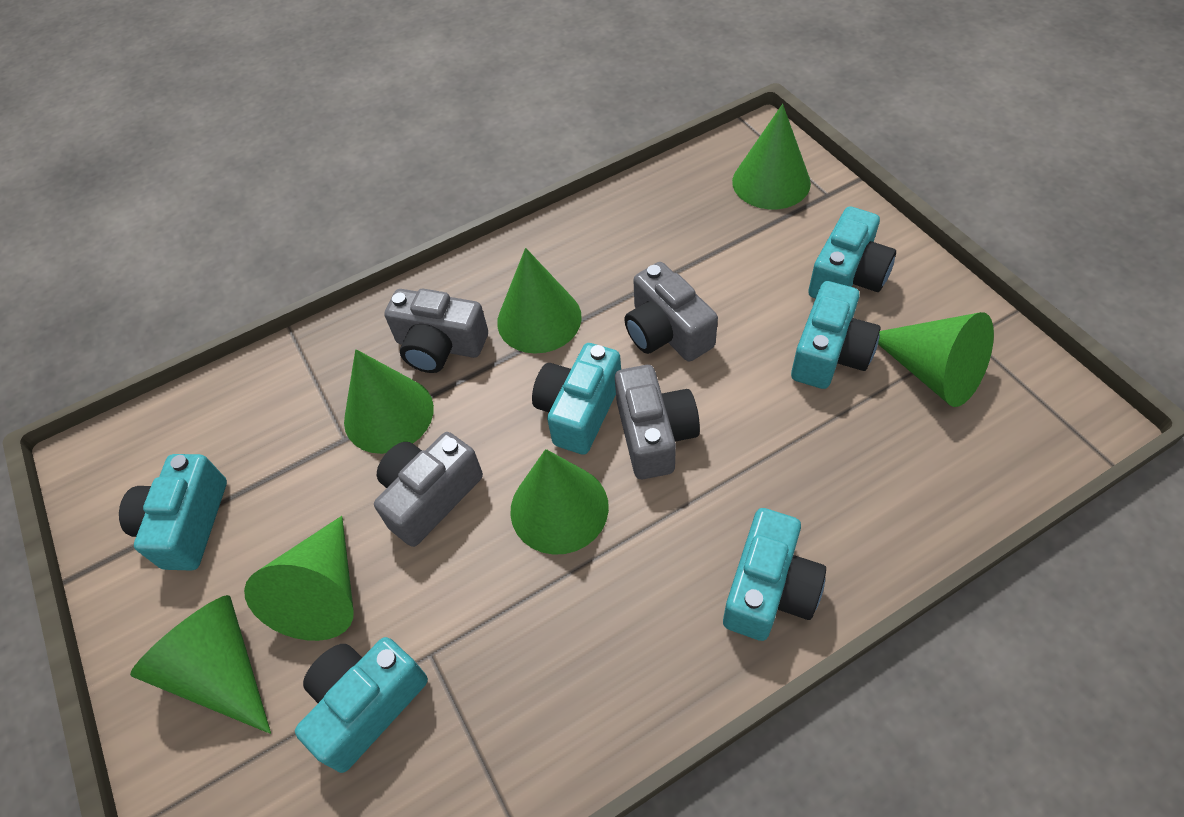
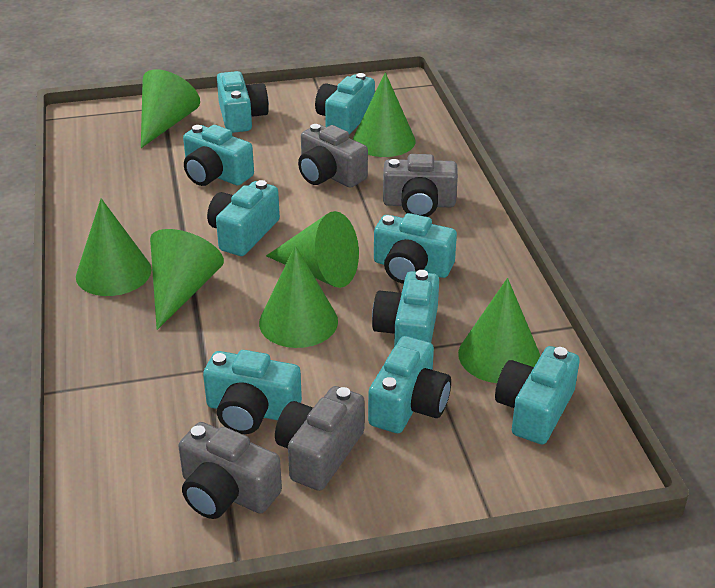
turquoise camera: [119,454,227,571] [295,637,428,773] [532,343,621,455] [723,508,826,641] [791,281,881,389] [808,206,896,299] = 6 -> [183,125,254,186] [203,350,302,434] [207,180,280,256] [217,71,269,133] [315,73,375,135] [368,336,451,433] [372,270,439,347] [374,213,457,284] [495,346,580,444] = 9

